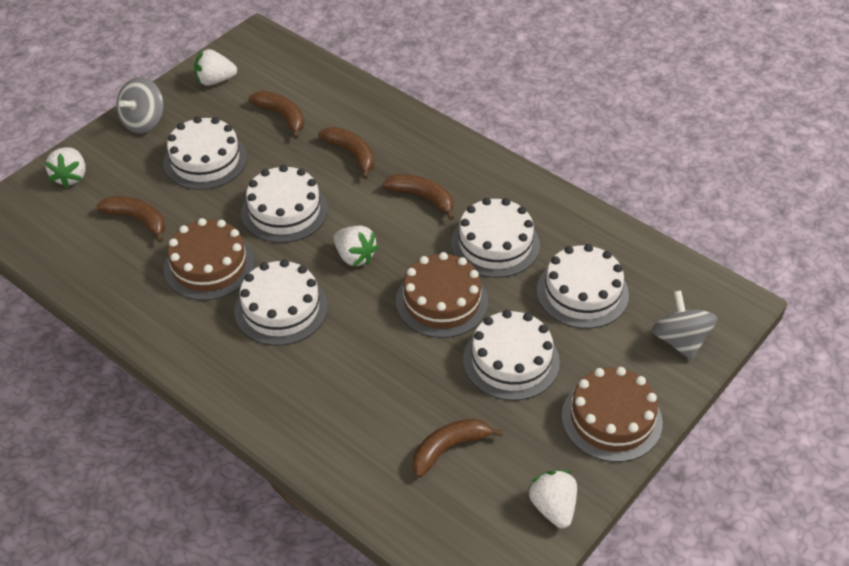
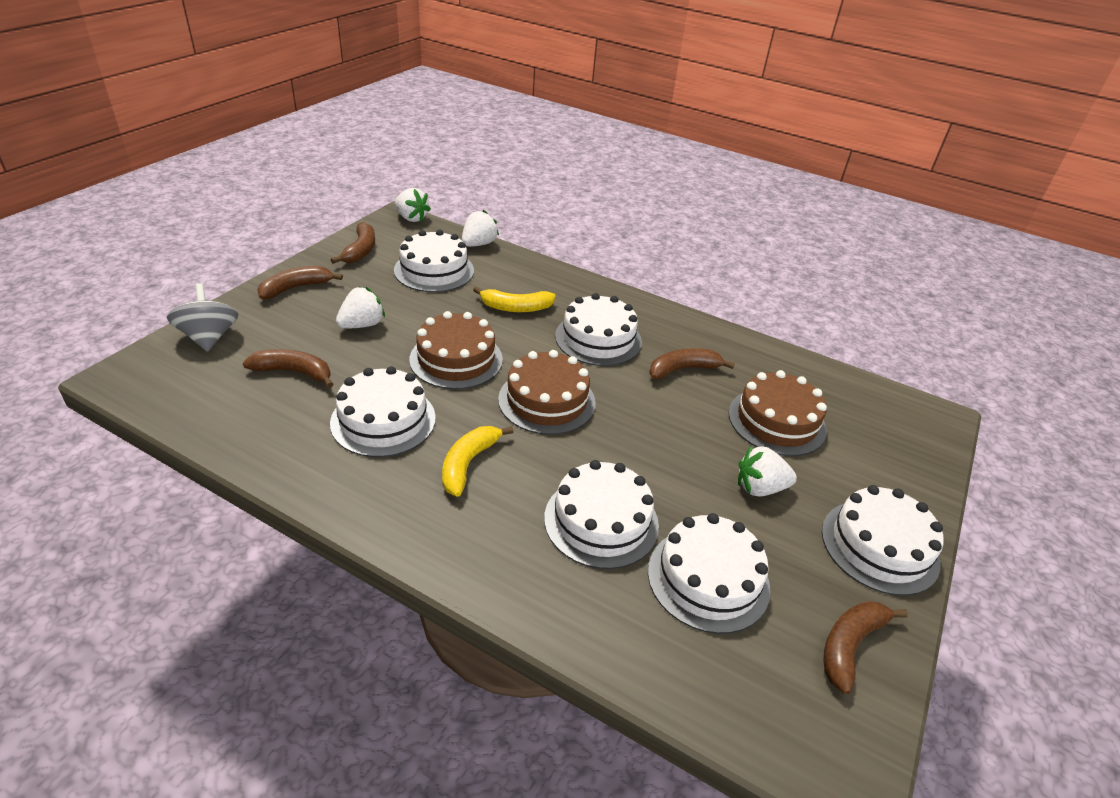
grey spinning top: [116,77,164,133] [652,290,718,360] = 2 -> [167,283,238,352] = 1
yellow banana: none = 0 -> [442,426,514,497] [473,286,556,312] = 2

